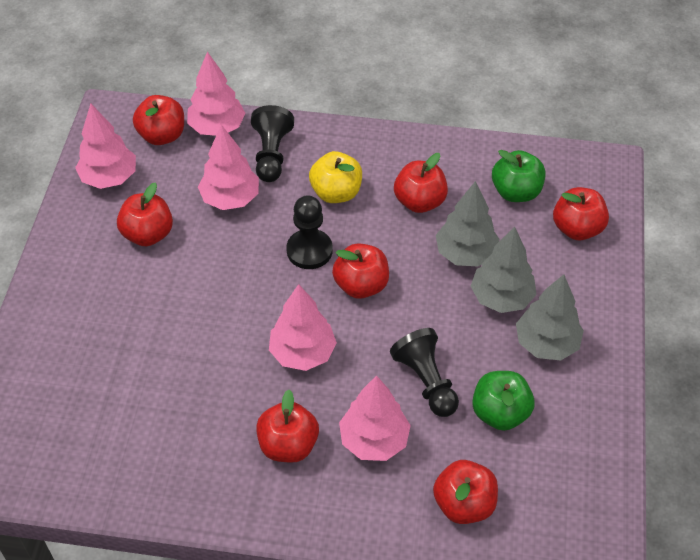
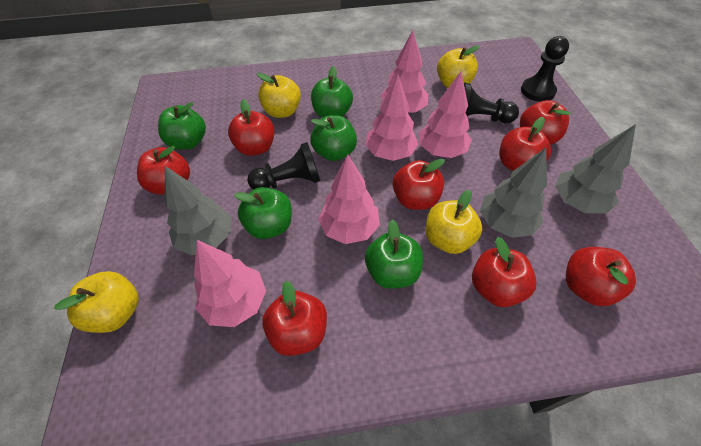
green apple: [472,371,535,431] [492,150,545,202] = 2 -> [158,102,206,150] [234,187,292,239] [311,66,353,118] [311,115,357,161] [365,220,423,289] = 5
red apple: [117,182,173,246] [133,95,184,145] [256,390,319,463] [332,243,389,299] [394,153,448,213] [433,460,498,524] [553,187,609,240] = 7 -> [137,146,190,195] [228,99,274,156] [262,280,327,356] [393,159,445,210] [472,237,537,307] [500,117,551,171] [520,100,571,144] [566,247,636,306] = 8
yellow apple: [309,151,362,203] = 1 -> [54,271,139,333] [257,73,301,118] [425,190,482,254] [437,45,480,88] = 4

